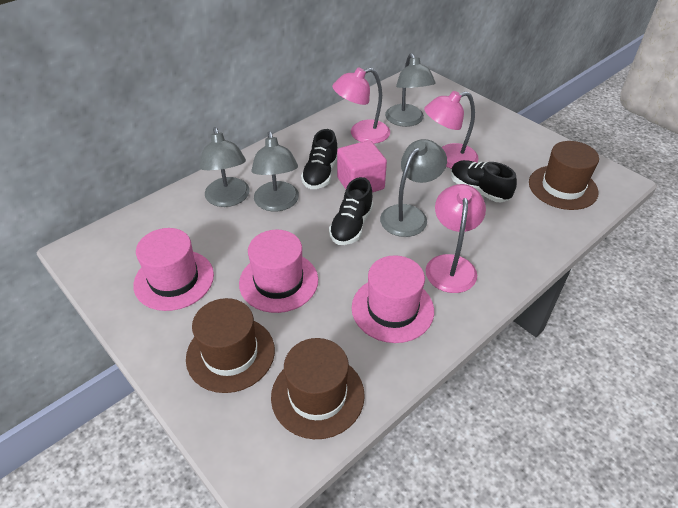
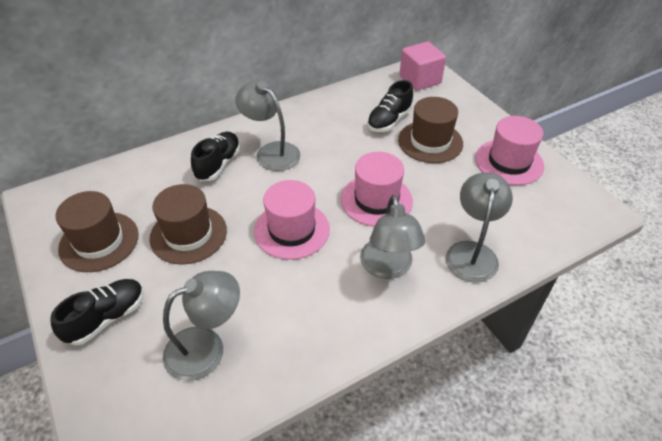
pink lamp: [332,68,390,144] [424,91,479,169] [425,184,486,293] = 3 -> none = 0

